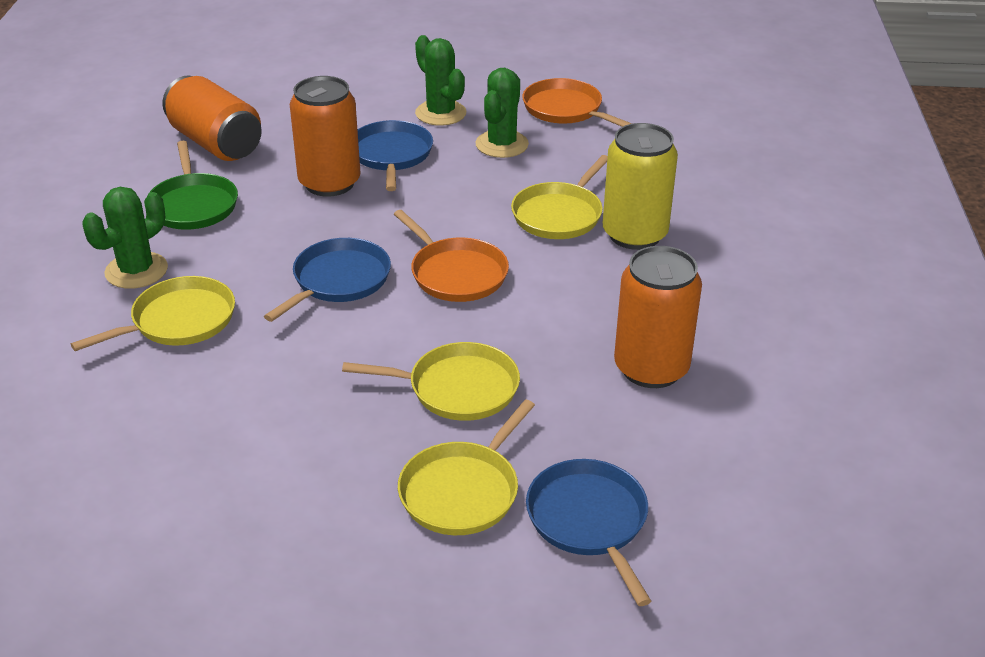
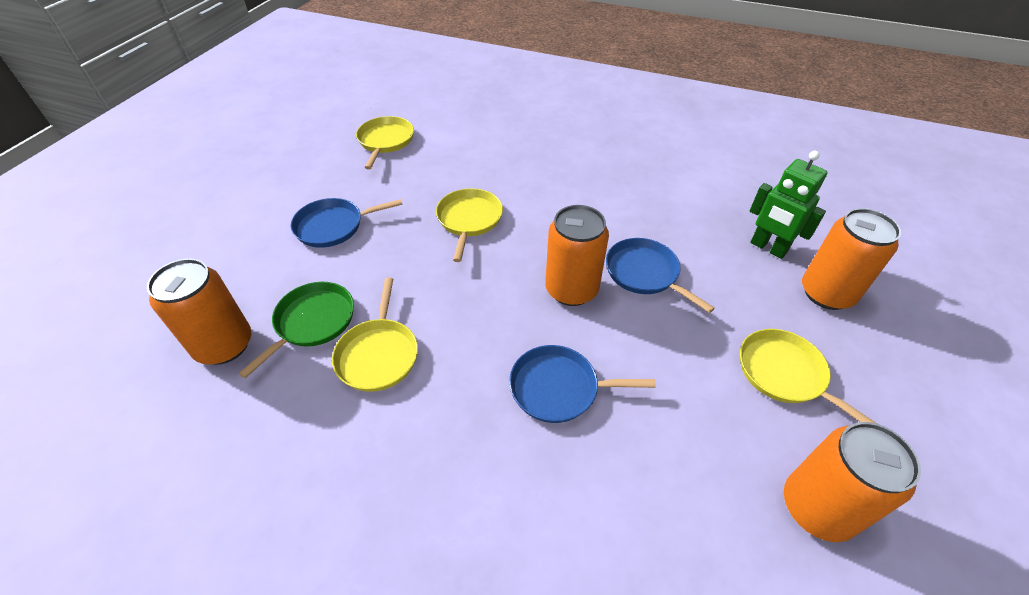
green cactus: [82,187,168,289] [415,35,466,126] [476,68,529,158] = 3 -> none = 0
green robot: none = 0 -> [750,151,828,259] = 1
orange can: [162,75,262,161] [290,76,361,197] [614,246,702,388] = 3 -> [147,258,251,365] [545,205,609,306] [784,422,921,542] [802,208,901,310] = 4
orange pan: [394,210,509,302] [522,78,632,127] = 2 -> none = 0
yellow can: [603,123,678,250] = 1 -> none = 0

